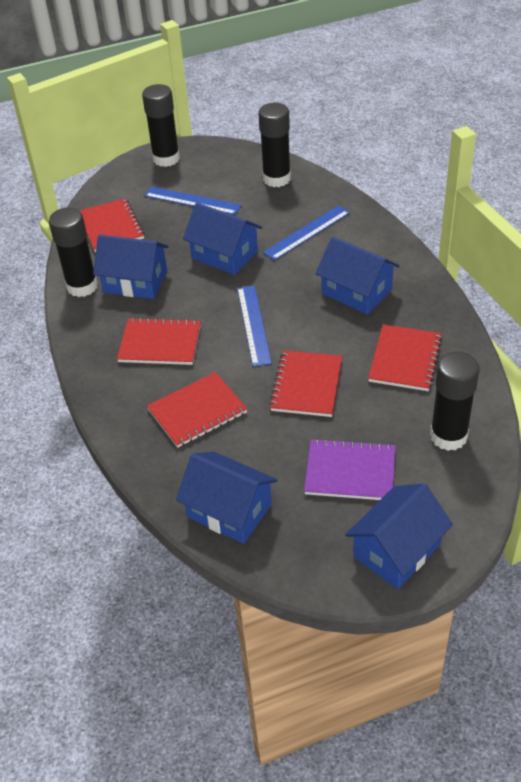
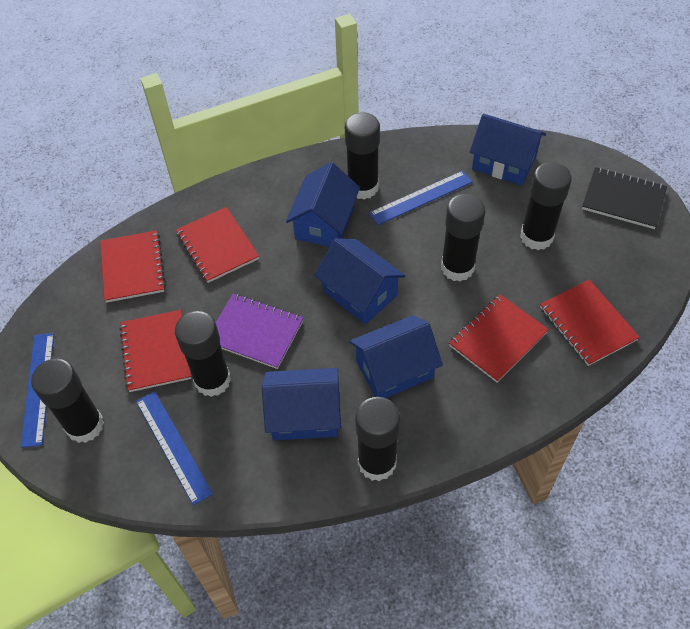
black glue stick: [49,208,98,297] [142,84,180,167] [258,103,291,187] [430,352,480,451] = 4 -> [31,359,104,443] [175,311,231,397] [345,112,380,200] [355,397,400,481] [441,194,485,282] [520,162,572,250] = 6
black notebook: none = 0 -> [582,167,667,229] = 1

